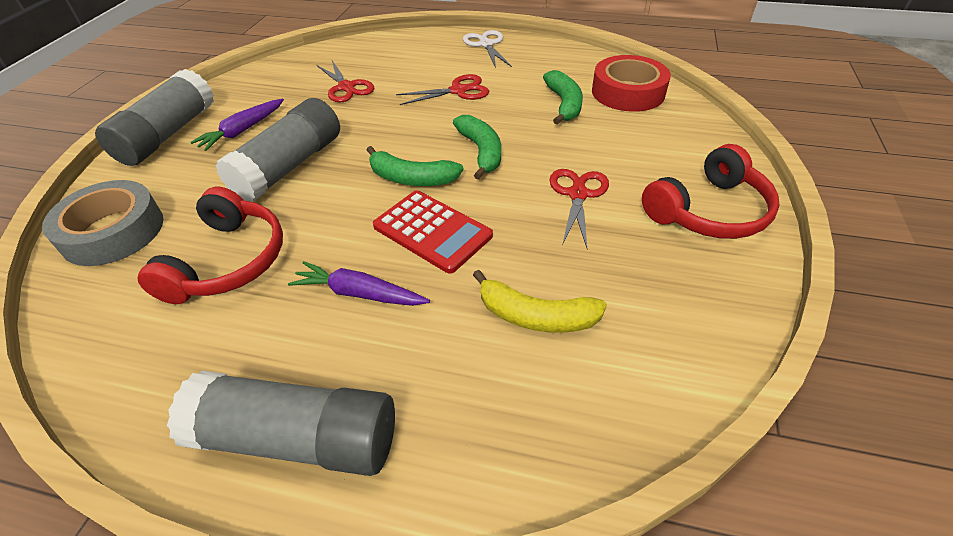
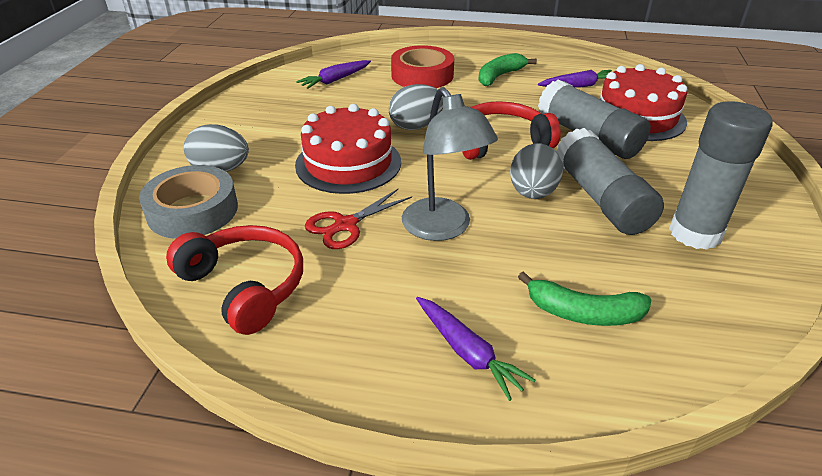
green banana: [367,146,464,186] [453,115,501,180] [543,70,583,124] = 3 -> [478,53,537,86] [518,271,651,326] = 2
grey egg: none = 0 -> [184,124,249,172] [389,84,444,130] [510,144,563,199] = 3
grey lamp: none = 0 -> [402,87,498,241] = 1
purple carrot: [191,99,284,151] [288,261,430,306] = 2 -> [296,60,371,89] [416,297,535,401] [538,70,612,88] = 3
red cake: none = 0 -> [295,104,401,194] [600,64,687,141] = 2
red calculator: [373,190,493,274] = 1 -> none = 0
red scissors: [317,61,375,103] [396,74,489,105] [549,169,609,248] = 3 -> [305,189,412,249] = 1
white scissors: [463,30,512,68] = 1 -> none = 0
yellow banana: [473,270,607,333] = 1 -> none = 0

